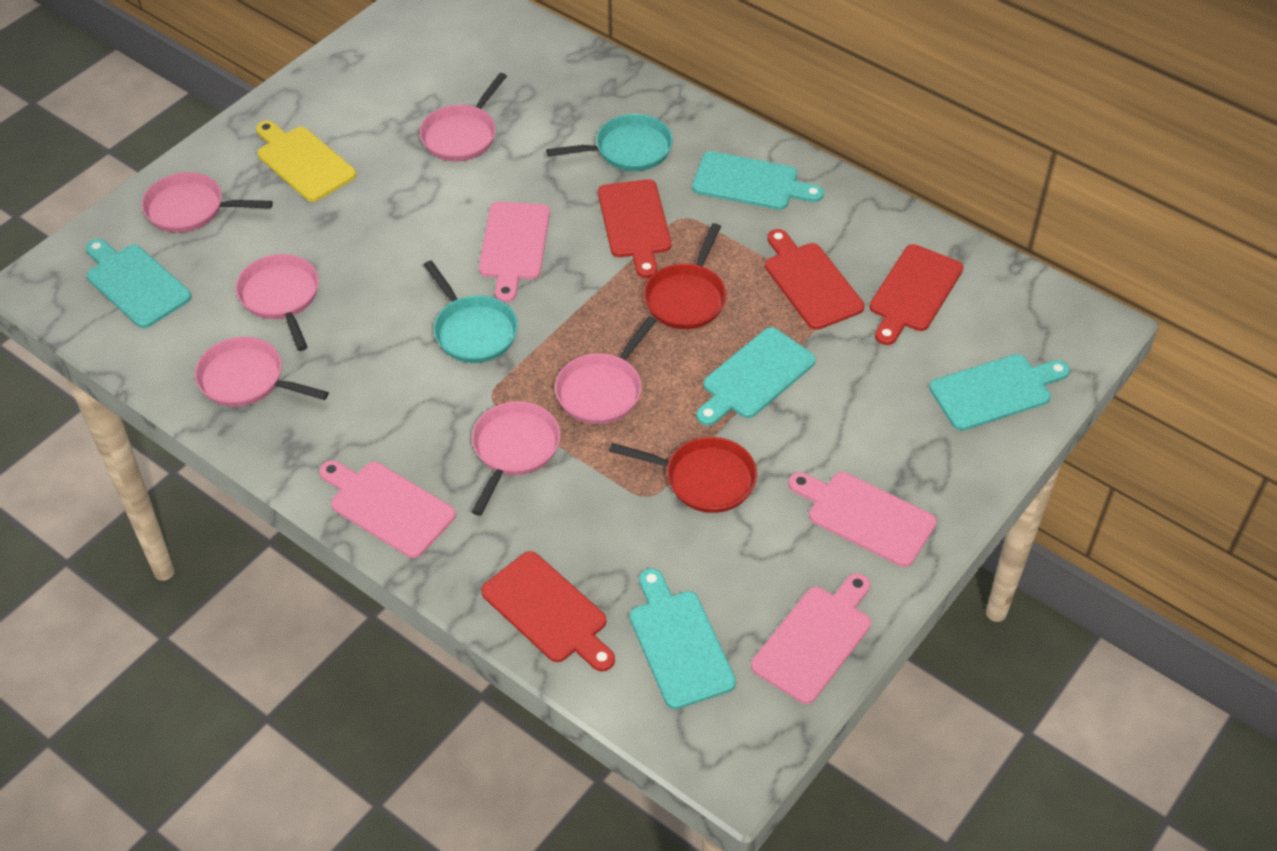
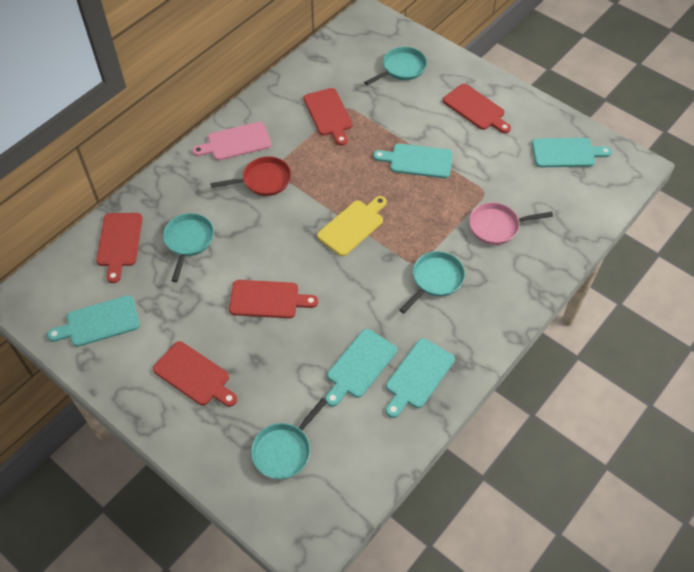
pink cutting board: [319,460,456,558] [479,202,550,302] [751,573,871,704] [788,472,937,567] = 4 -> [192,122,271,161] = 1
pink pan: [142,172,273,233] [195,337,329,407] [236,254,319,351] [419,73,507,161] [472,401,560,516] [555,316,656,424] = 6 -> [469,202,553,245] = 1
red cutting board: [481,551,615,672] [598,179,671,278] [765,229,865,330] [870,244,963,345] = 4 -> [96,213,142,283] [153,341,237,407] [229,280,318,318] [304,88,352,146] [443,84,511,133] = 5
red pan: [609,437,757,513] [644,223,727,329] = 2 -> [210,156,291,196] = 1
turquoise pan: [424,261,518,363] [546,114,673,171] = 2 -> [163,213,214,282] [251,398,327,479] [364,47,427,85] [400,251,465,314] = 4

